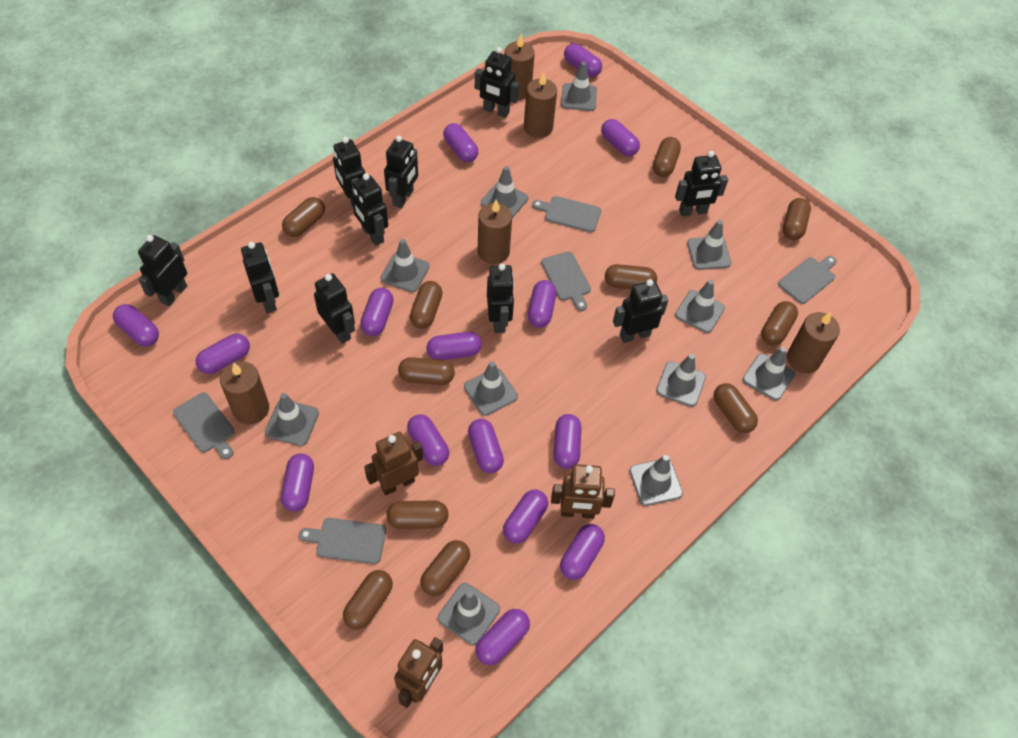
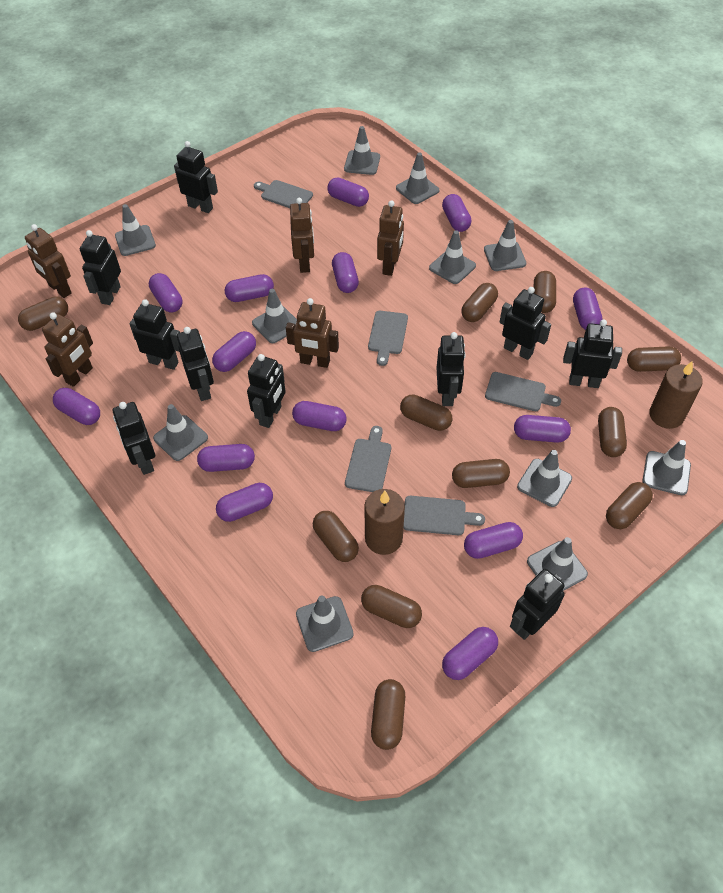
brown candle: [220,361,269,424] [478,199,512,264] [505,34,535,100] [524,72,557,138] [787,312,840,373] = 5 -> [364,489,405,555] [649,361,703,429] = 2
brown robot: [364,432,423,495] [394,637,443,708] [551,464,615,519] = 3 -> [25,224,72,298] [42,312,93,387] [286,298,339,368] [290,198,314,273] [377,200,404,276] = 5
purple capsule: [113,304,159,346] [196,333,250,374] [281,454,314,512] [360,288,394,336] [407,414,449,466] [427,332,482,360] [443,123,478,162] [468,419,504,473] [475,609,530,665] [503,489,548,544] [528,280,556,328] [554,414,581,469] [560,524,605,580] [564,43,602,77] [601,119,640,156] = 15 -> [53,388,100,425] [149,273,182,313] [197,444,255,472] [212,331,256,372] [216,483,273,522] [225,274,274,302] [292,401,347,431] [327,177,369,207] [332,252,359,293] [442,194,471,232] [442,627,498,680] [464,522,523,559] [514,415,571,443] [573,288,602,330] = 14

